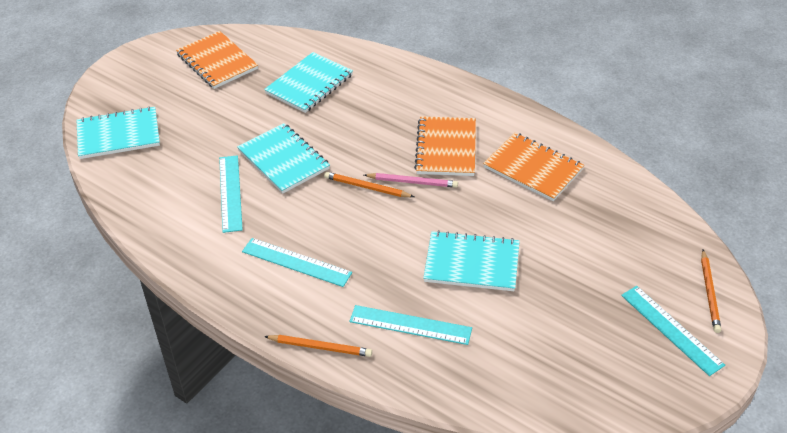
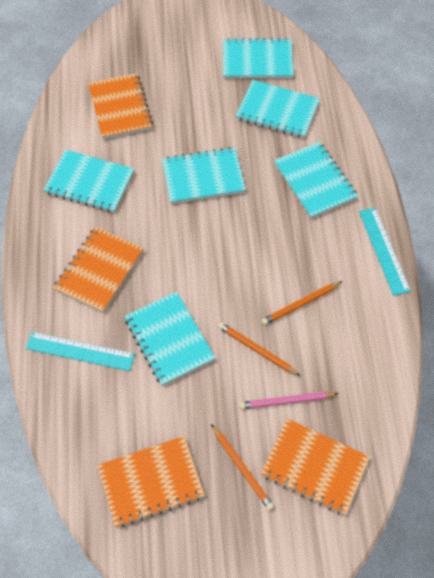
orange notebook: [176,31,258,89] [414,116,476,176] [483,132,584,201] = 3 -> [53,227,144,313] [88,73,153,139] [98,436,205,527] [261,419,370,515] = 4
turquoise notebook: [77,106,160,159] [237,123,330,194] [264,52,353,113] [423,230,520,291] = 4 -> [44,150,134,213] [124,292,215,386] [162,147,246,204] [223,38,294,79] [236,80,320,138] [274,142,358,218] = 6
turquoise ruler: [219,155,243,233] [242,238,352,287] [349,305,472,345] [621,286,725,376] = 4 -> [26,332,135,371] [359,208,411,296] = 2

